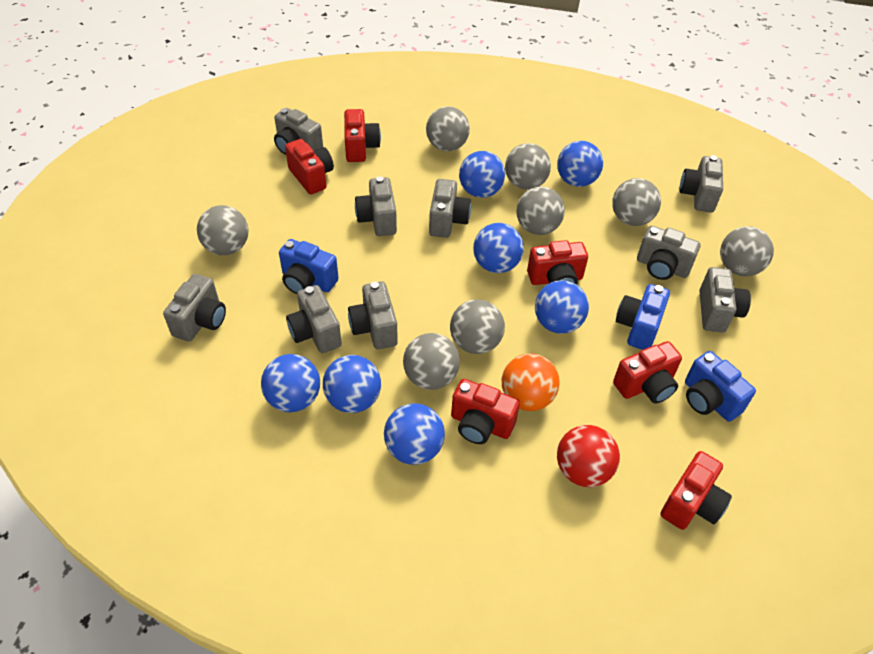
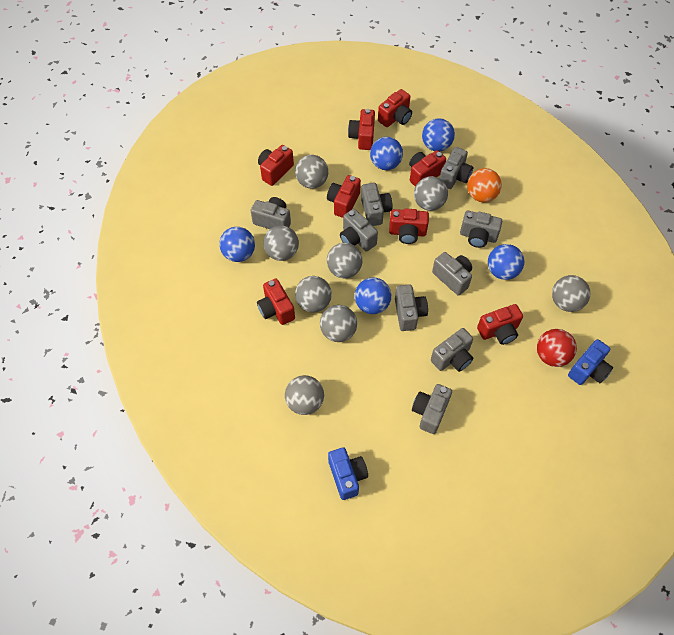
blue ball: [261,354,320,412] [323,355,381,413] [384,403,445,465] [459,151,505,198] [473,223,524,273] [535,280,589,334] [557,141,603,187] = 7 -> [219,227,255,262] [355,278,391,314] [370,137,403,170] [422,118,455,152] [488,244,524,280] = 5
blue camera: [279,239,339,294] [616,284,670,350] [685,351,756,422] = 3 -> [328,447,368,500] [568,339,613,385] = 2
red camera: [285,139,334,194] [344,109,381,162] [451,379,520,444] [527,240,588,285] [613,341,682,403] [660,451,732,530] = 6 -> [257,279,295,325] [258,145,294,186] [327,175,361,218] [348,109,375,150] [378,89,412,127] [389,208,429,244] [409,150,446,187] [477,304,523,345] = 8

